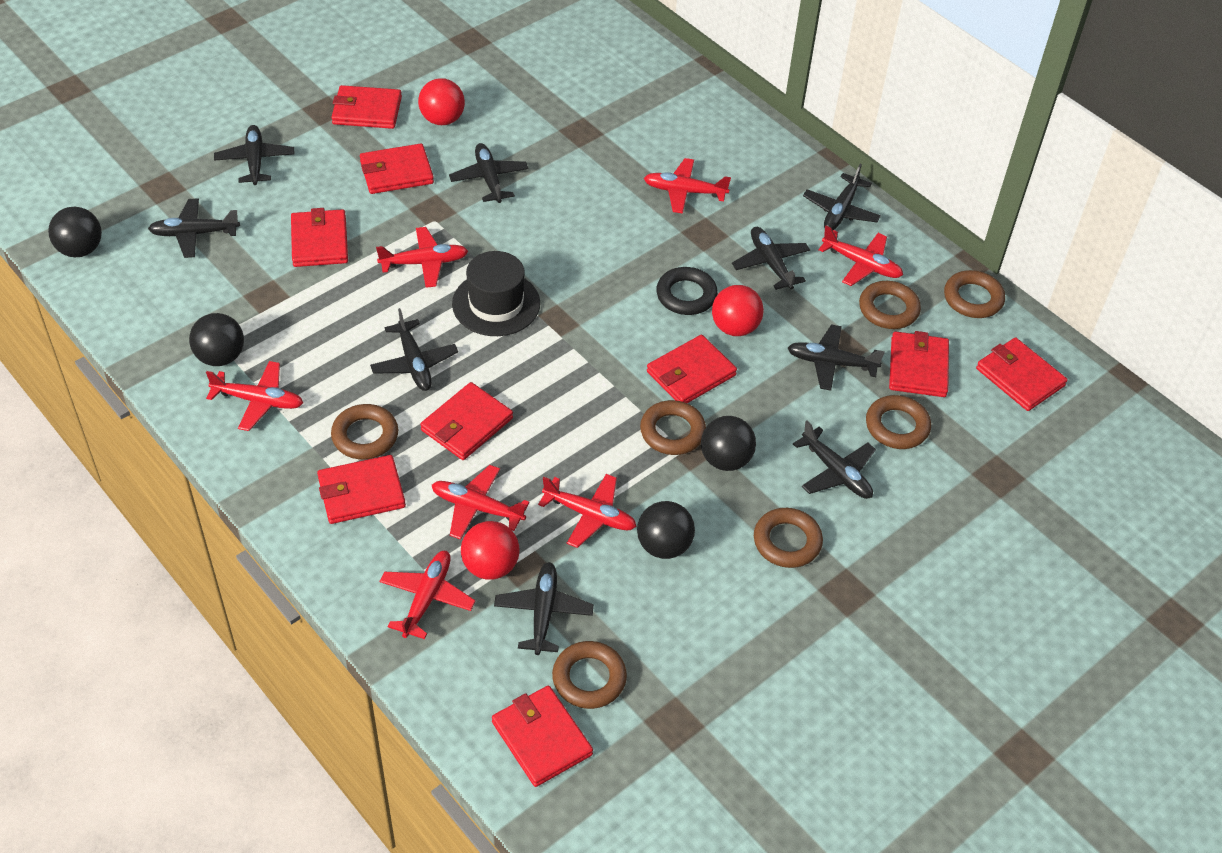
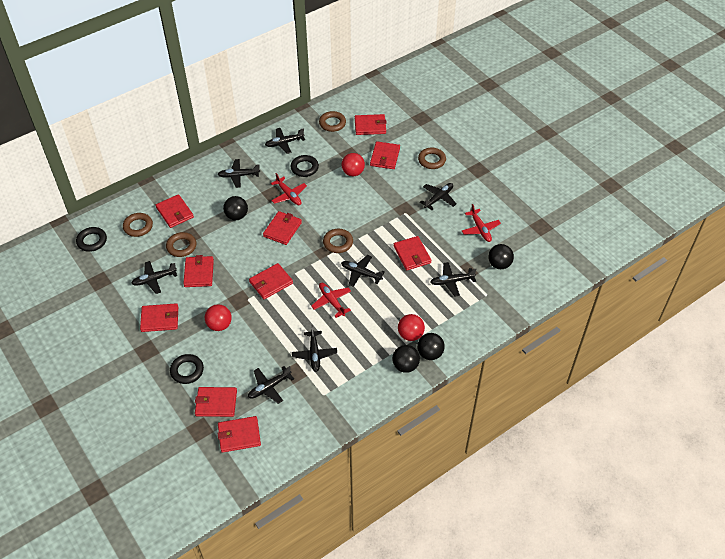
black hat: [452,251,540,336] = 1 -> none = 0
black plane: [148,198,240,258] [214,125,295,185] [370,308,458,391] [449,143,528,203] [494,562,594,655] [732,227,810,290] [788,324,885,391] [793,420,876,499] [803,164,881,230] = 9 -> [131,261,177,294] [218,159,260,188] [248,366,294,404] [265,128,305,154] [292,325,337,372] [341,255,385,287] [420,183,456,210] [431,262,476,297] = 8
black ring: [656,267,718,315] = 1 -> [76,227,107,252] [170,354,204,384] [290,155,319,177] = 3
brown ring: [331,404,398,459] [552,641,627,709] [640,400,706,455] [754,508,823,568] [859,281,921,329] [866,395,931,449] [944,270,1005,318] = 7 -> [123,213,153,237] [166,232,197,257] [319,111,346,132] [323,229,353,253] [418,148,446,169] = 5
red plane: [206,361,303,431] [376,227,468,288] [379,551,476,639] [432,465,529,540] [538,474,637,548] [644,158,731,214] [818,226,903,286] = 7 -> [271,173,307,205] [311,283,351,318] [462,204,501,242] = 3
red wallet: [291,208,348,267] [317,455,406,524] [331,85,402,129] [360,143,434,194] [420,382,513,460] [492,685,593,787] [647,335,737,403] [889,331,949,397] [976,337,1068,411] = 9 -> [140,303,178,332] [156,194,194,228] [183,255,214,287] [195,387,237,417] [218,416,261,453] [249,263,293,299] [263,211,302,245] [355,114,387,135] [370,141,400,169] [394,236,431,270] = 10

